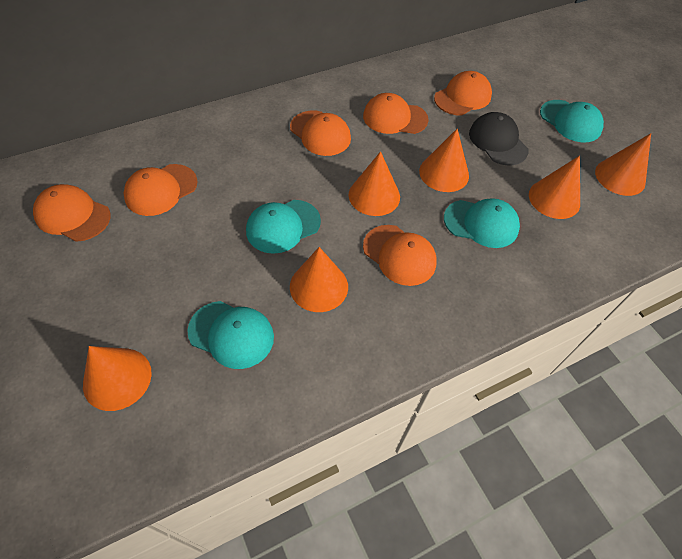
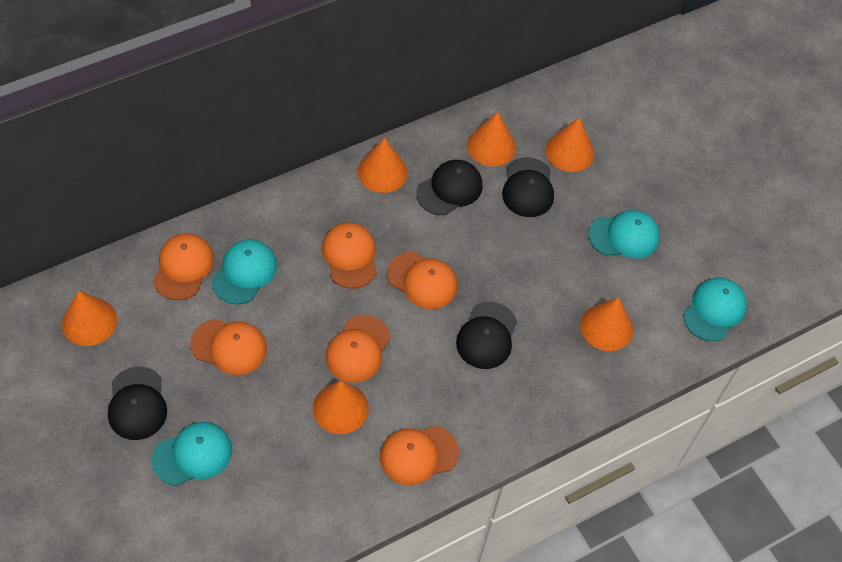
black cap: [469,112,528,165] = 1 -> [108,366,167,440] [416,160,483,215] [456,302,517,369] [502,157,554,217] = 4

